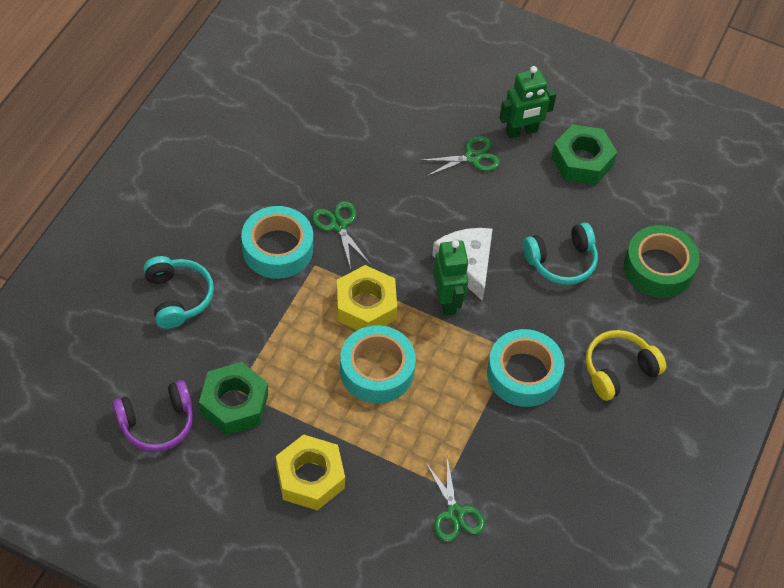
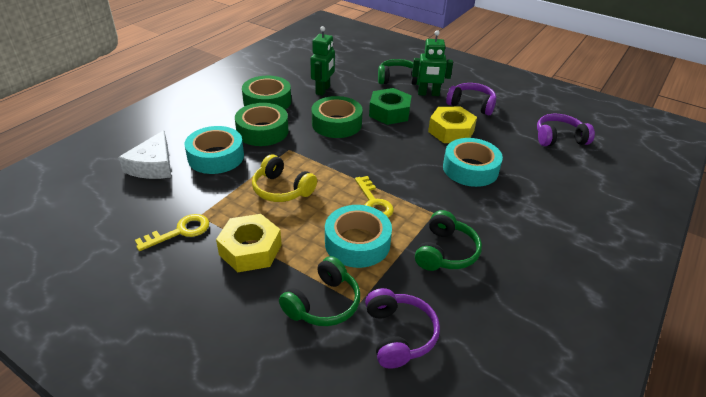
green headphones: none = 0 -> [279,256,360,326] [378,59,419,85] [415,210,482,271] = 3
green nut: [199,362,268,435] [552,124,617,185] = 2 -> [369,88,412,125] = 1
green scissors: [312,201,370,269] [420,136,500,176] [425,457,485,542] = 3 -> none = 0
green tape: [624,225,699,298] = 1 -> [235,103,289,146] [242,76,291,109] [312,96,363,138] = 3
purple headphones: [112,380,193,452] = 1 -> [365,288,440,369] [446,83,496,115] [537,114,595,146] = 3
turquoise headphones: [144,256,214,329] [523,223,598,285] = 2 -> none = 0
yellow key: none = 0 -> [135,214,209,251] [355,176,394,218] = 2

